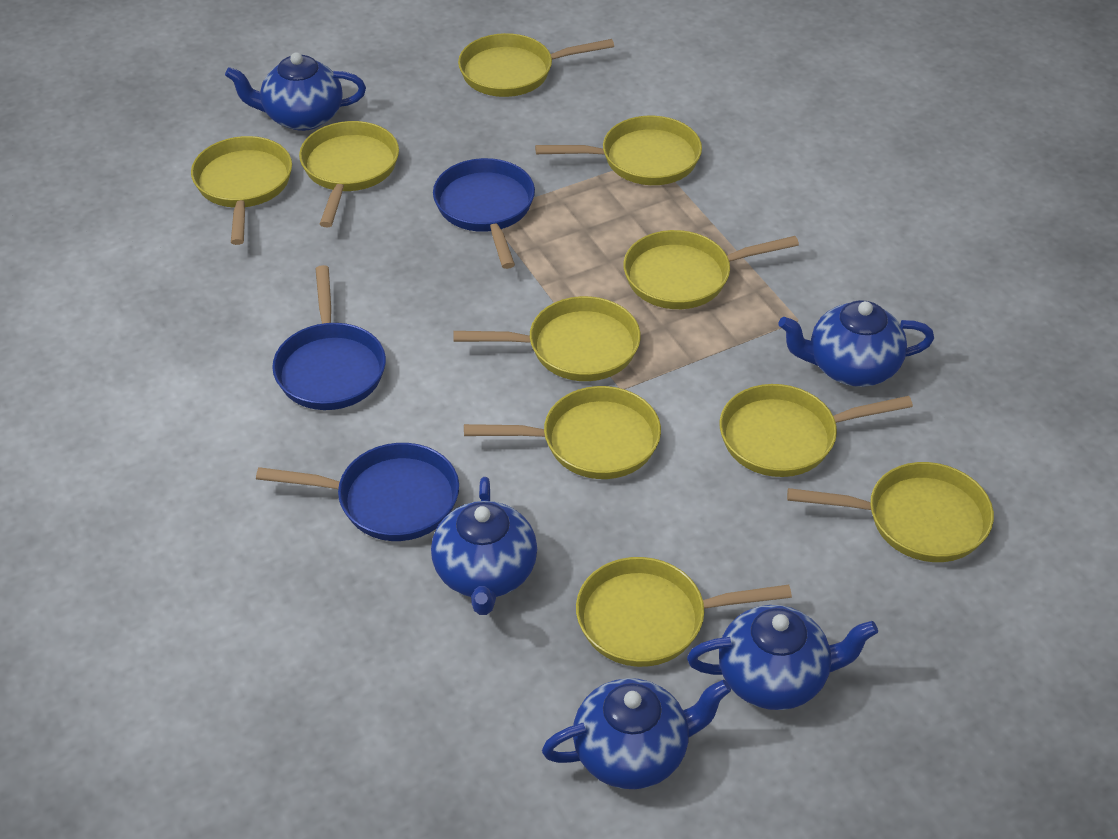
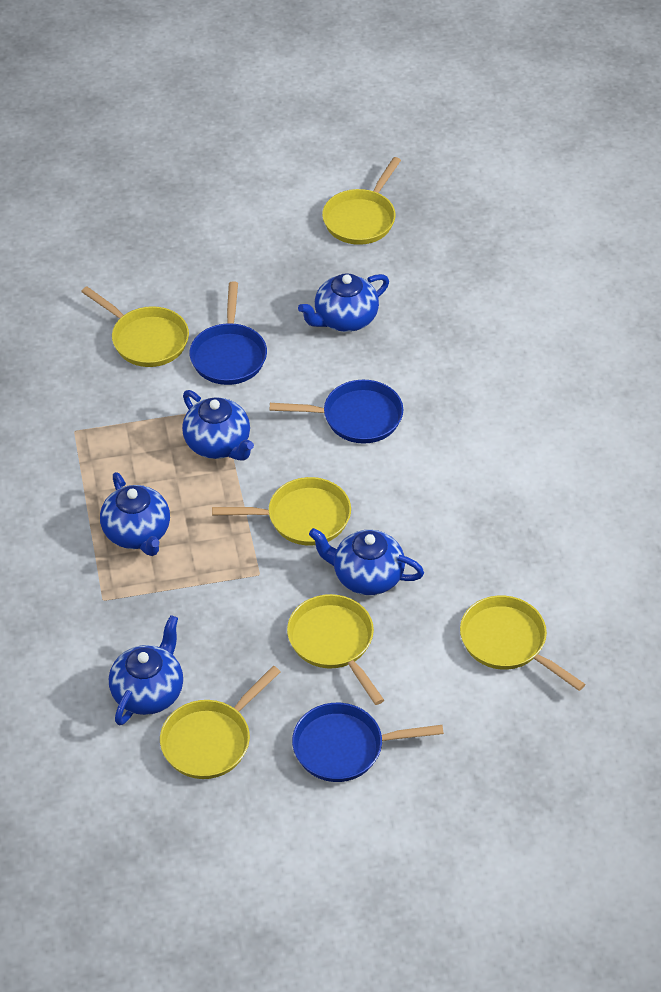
yellow pan: [191,136,292,245] [299,121,399,227] [453,296,641,381] [458,33,614,97] [464,386,661,479] [535,116,702,185] [576,557,792,667] [623,230,799,309] [720,384,913,477] [787,462,994,562] = 10 -> [81,286,189,367] [160,666,281,779] [212,477,351,546] [287,594,384,705] [322,157,401,245] [460,596,585,691] = 6

